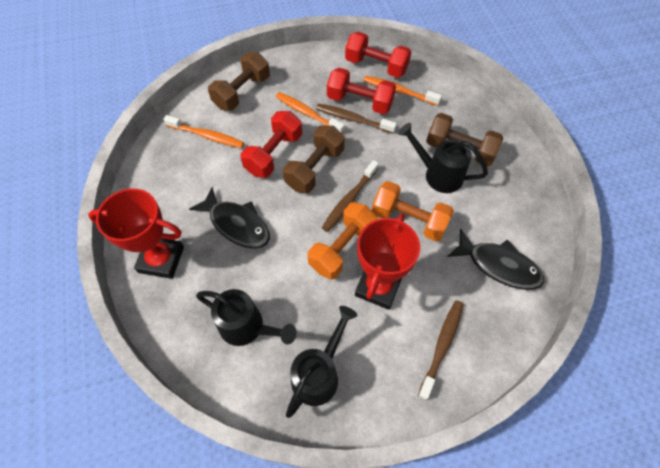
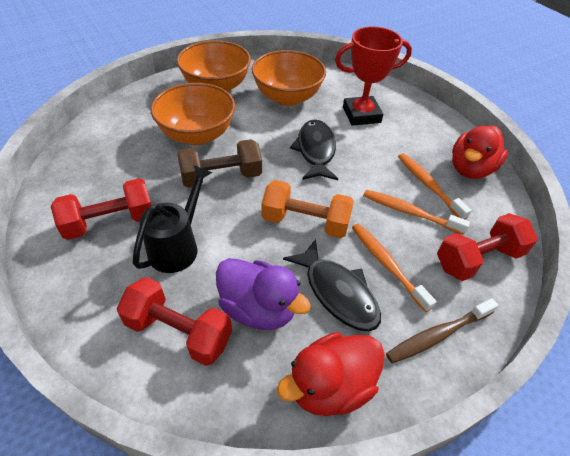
black watering can: [196,289,297,346] [286,306,358,418] [398,123,488,193] = 3 -> [133,165,212,273] = 1
brown dumbbell: [208,52,270,111] [283,125,345,193] [426,113,503,166] = 3 -> [177,139,262,188] = 1
brown toothbrush: [316,104,397,134] [322,160,379,232] [418,300,464,400] = 3 -> [386,298,499,363] = 1
orange bowl: none = 0 -> [150,83,235,145] [177,40,251,92] [252,50,326,106] = 3
orange dumbbell: [308,202,377,280] [372,181,454,242] = 2 -> [262,180,354,238] = 1
purple duck: none = 0 -> [216,258,311,330] = 1
red duck: none = 0 -> [277,332,385,416] [452,125,508,179] = 2
red trophy: [88,188,184,279] [355,213,420,310] = 2 -> [335,26,412,126] = 1

